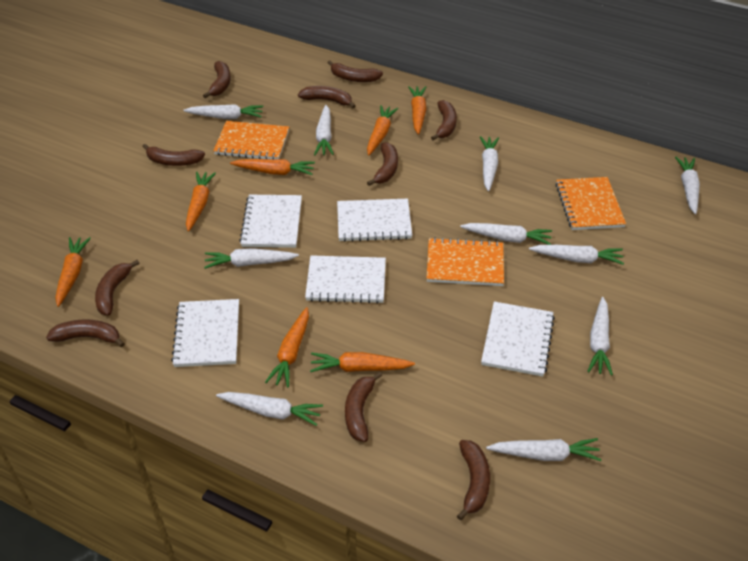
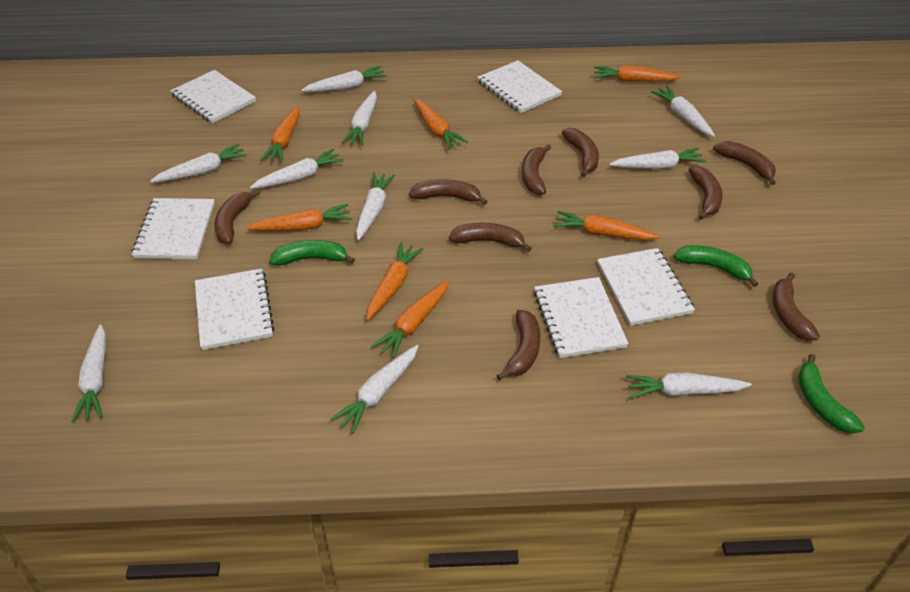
brown banana: [46,319,125,347] [95,260,139,316] [142,144,205,166] [203,61,231,98] [298,86,355,108] [328,61,383,82] [345,372,382,442] [367,142,398,186] [431,100,457,141] [457,440,490,520] = 10 -> [215,189,260,244] [409,179,488,205] [449,223,532,252] [496,310,541,381] [522,144,551,195] [562,128,599,177] [689,166,723,220] [713,141,776,185] [773,272,820,341] = 9
green banana: none = 0 -> [269,240,355,266] [674,245,758,287] [798,354,865,434] = 3
orange notebook: [213,121,289,159] [426,237,504,286] [555,177,626,230] = 3 -> none = 0
white notebook: [171,299,239,367] [239,195,302,248] [305,255,386,304] [337,199,412,242] [481,301,555,377] = 5 -> [132,198,215,259] [170,70,256,123] [195,268,274,350] [477,60,562,113] [534,277,629,358] [597,248,695,326] = 6

